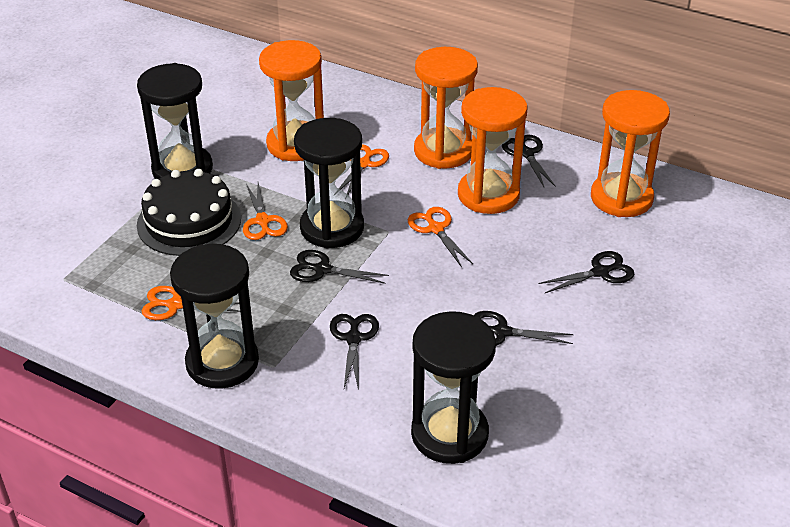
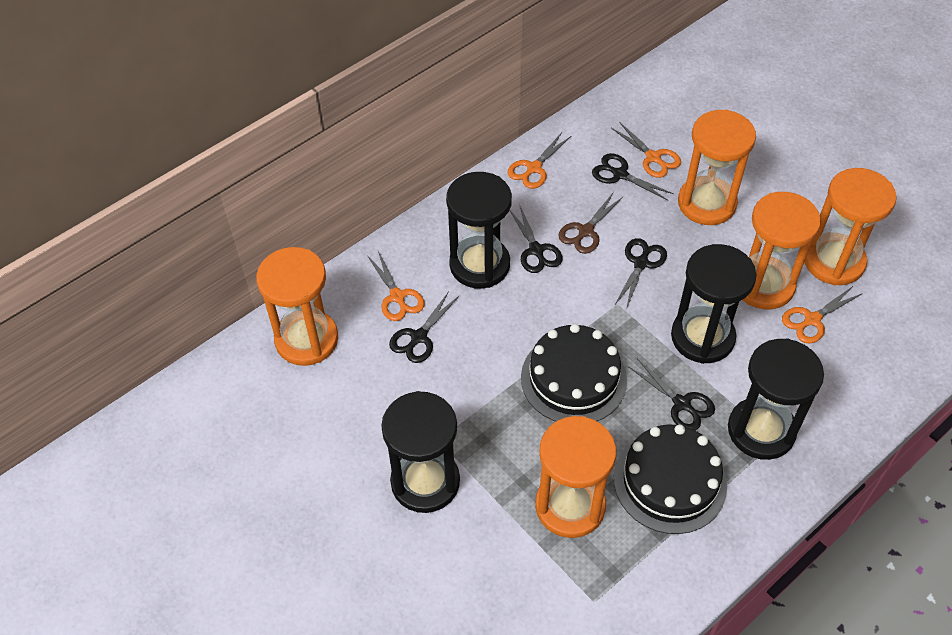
black cake: [137,169,241,256] = 1 -> [521,324,627,422] [614,425,727,534] = 2
brown scissors: none = 0 -> [558,192,624,254] = 1
orange hourglass: [259,40,324,161] [414,47,478,169] [458,87,528,214] [591,90,670,217] = 4 -> [256,247,338,366] [535,416,616,538] [678,110,756,225] [743,192,821,309] [805,168,897,285] = 5

